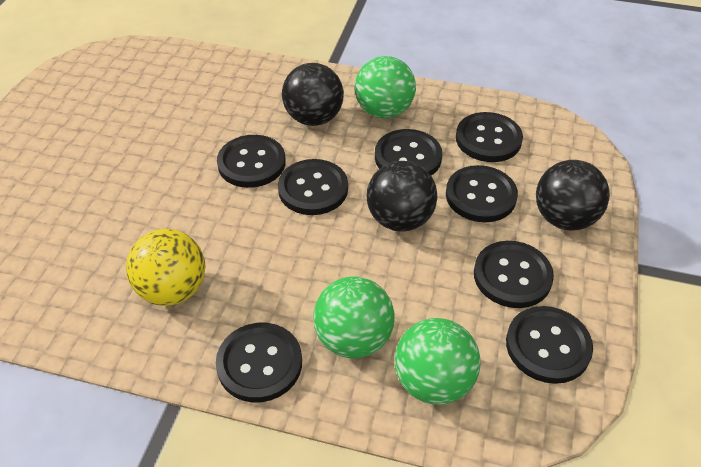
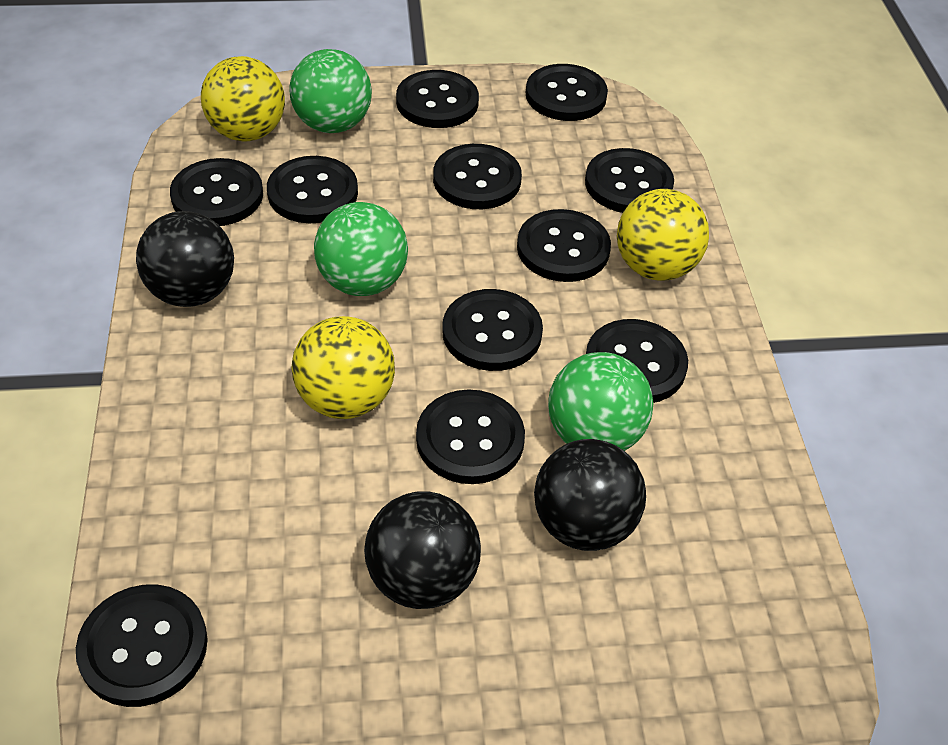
black button: [216,323,302,402] [217,135,286,188] [278,159,348,215] [375,129,442,175] [446,165,518,222] [456,112,523,162] [474,241,554,308] [506,306,593,384] = 8 -> [76,584,208,707] [170,158,263,226] [267,156,358,223] [396,70,479,128] [416,389,525,484] [433,144,522,209] [442,289,543,371] [517,209,611,282] [526,64,608,121] [585,148,674,213] [586,319,688,403] = 11
yellow ball: [126,229,206,306] = 1 -> [201,56,285,142] [291,316,395,419] [617,189,709,281] = 3

